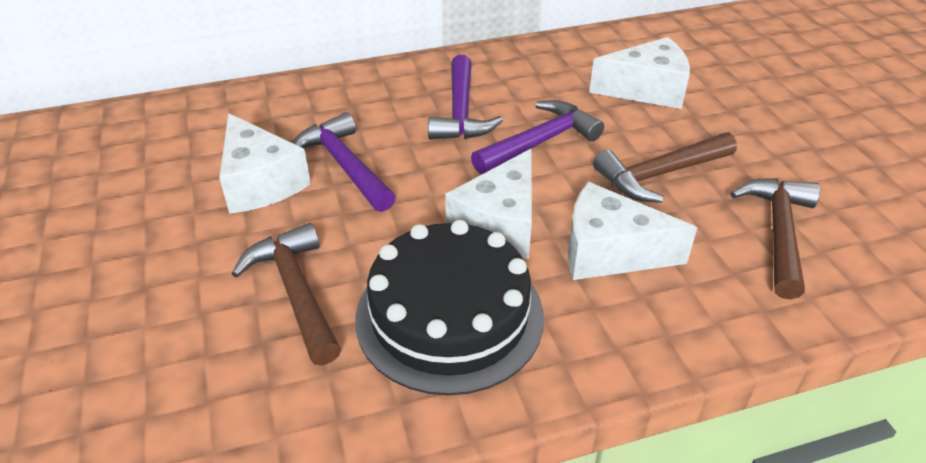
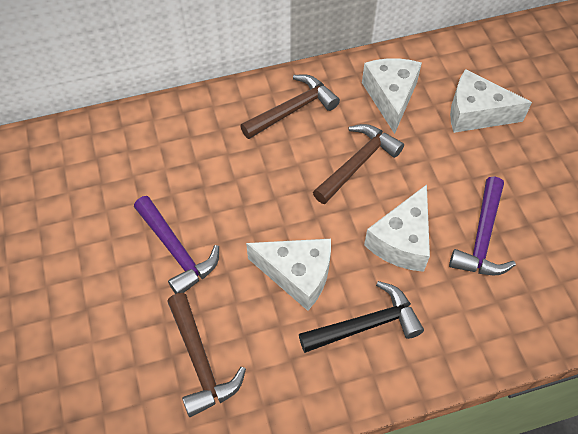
black cake: [355,220,544,395] = 1 -> none = 0
black hammer: none = 0 -> [299,281,424,353] = 1
purple hammer: [293,112,396,212] [428,55,503,140] [471,100,604,174] = 3 -> [134,196,219,294] [449,176,516,275] = 2

